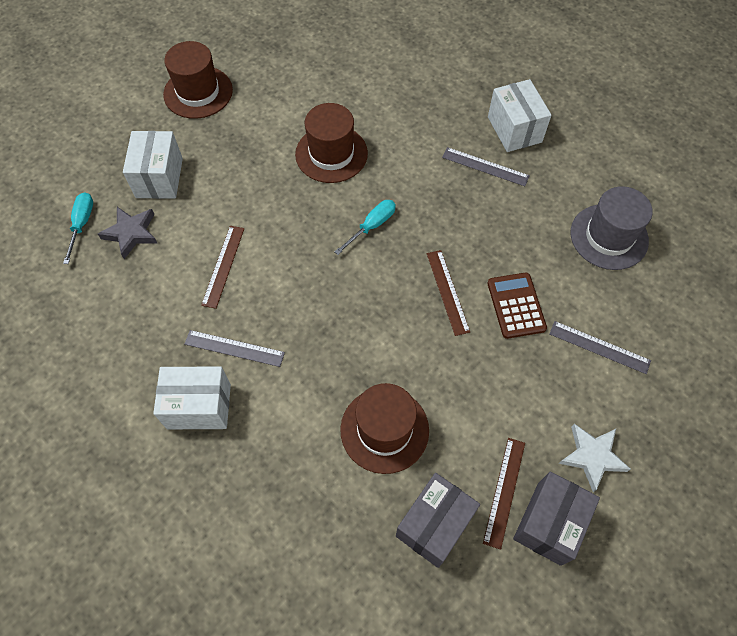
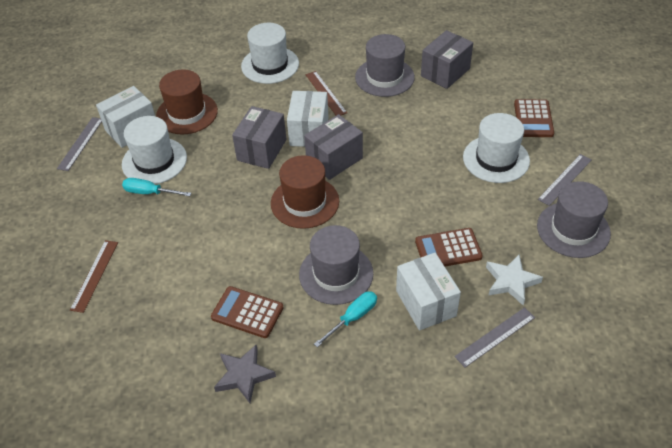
brown calculator: [487,273,547,339] = 1 -> [211,286,284,338] [415,228,483,266] [514,99,554,137] = 3
brown hat: [163,41,233,119] [295,103,368,183] [340,383,429,474] = 3 -> [156,69,218,135] [271,155,339,229] = 2
brown ruler: [201,226,244,309] [427,250,470,336] [483,438,525,550] = 3 -> [70,240,118,313] [306,71,347,115] = 2
grey box: [396,473,480,568] [513,471,600,566] = 2 -> [232,106,286,169] [304,114,363,180] [421,30,473,89] = 3
grey hat: [571,186,653,270] = 1 -> [299,225,373,305] [355,34,415,97] [537,181,611,258] = 3
white hat: none = 0 -> [122,116,187,184] [241,23,299,84] [463,113,530,183] = 3

